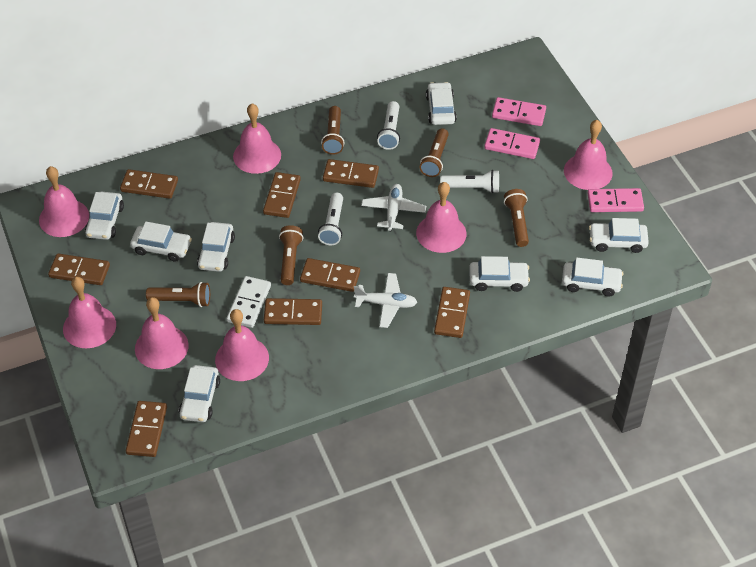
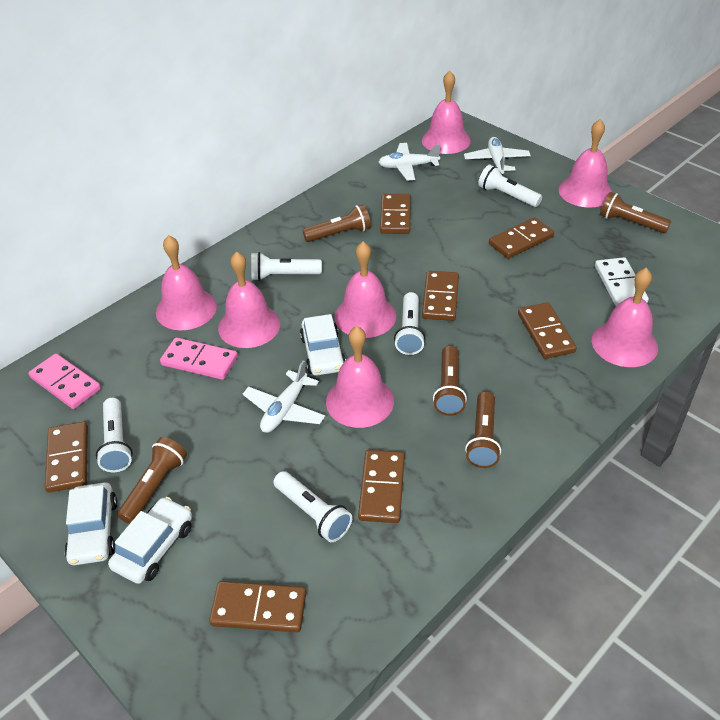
brown domino: [48,254,110,285] [120,169,178,199] [126,401,167,457] [263,172,301,218] [264,298,322,325] [300,258,360,292] [323,159,379,188] [434,287,470,338] = 8 -> [45,422,88,493] [209,581,306,632] [358,450,405,523] [380,194,411,234] [422,271,459,321] [489,217,554,259] [518,302,577,359] = 7
pink domino: [484,128,540,159] [492,97,546,126] [587,188,644,212] = 3 -> [28,353,101,409] [160,337,238,380] = 2
white car: [85,192,124,240] [130,222,192,262] [179,365,220,422] [197,222,235,272] [426,82,457,125] [469,256,530,292] [562,258,624,297] [589,218,649,253] = 8 -> [64,483,117,565] [108,497,192,584] [300,314,346,376] = 3
white flashlight: [318,193,343,245] [377,101,400,150] [440,170,499,193] = 3 -> [96,398,133,472] [251,252,322,281] [273,471,352,542] [394,292,425,355] [478,165,542,207] = 5
white plane: [354,273,417,328] [361,184,426,231] = 2 -> [243,360,325,433] [379,143,441,180] [464,137,531,176] = 3

